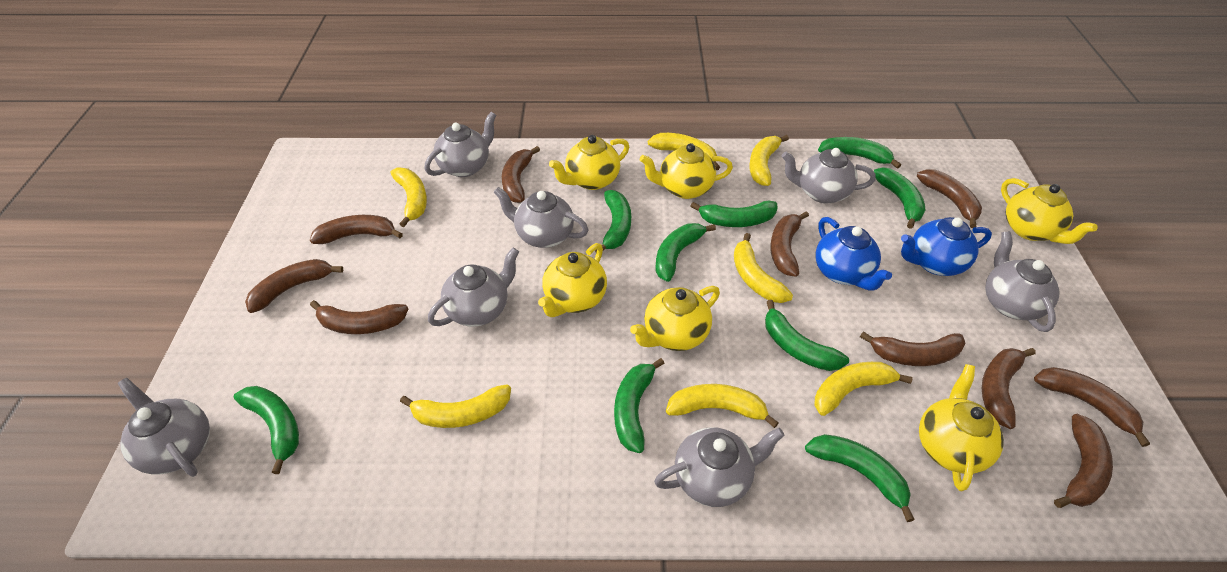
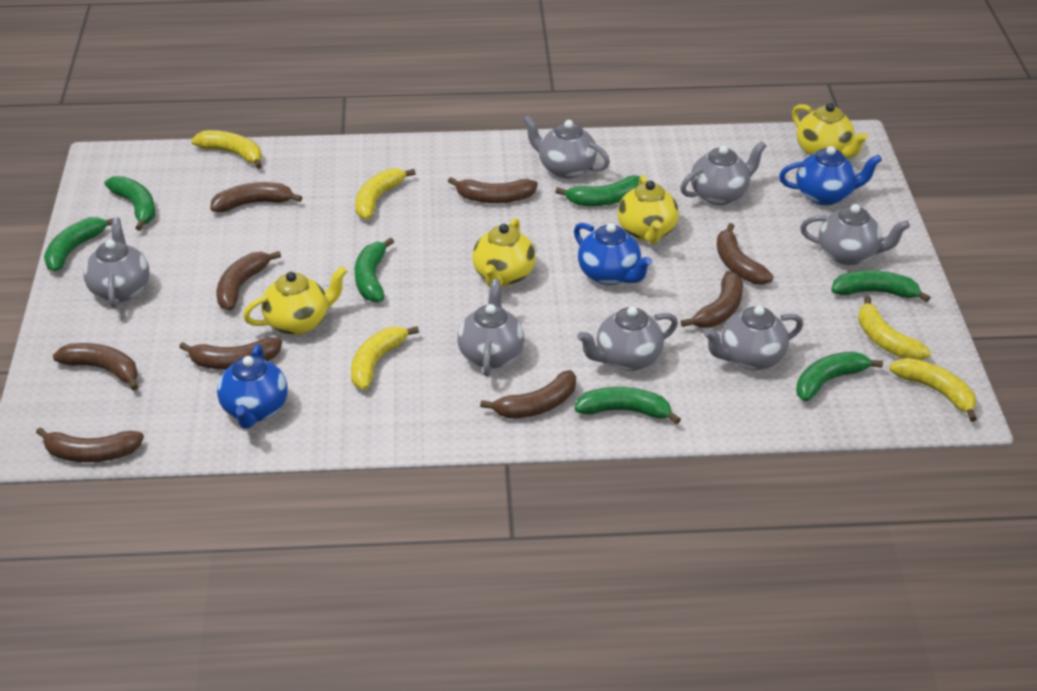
blue teapot: [815,217,892,291] [901,217,992,276] = 2 -> [217,344,288,429] [574,223,652,285] [779,146,882,206] = 3
brown banana: [245,259,343,313] [310,215,403,244] [310,300,408,334] [502,146,540,203] [770,211,809,277] [860,331,966,366] [917,169,982,228] [982,348,1036,429] [1034,367,1150,447] [1054,414,1113,508] = 10 -> [36,428,144,463] [53,343,138,391] [179,337,282,370] [210,182,302,212] [217,251,281,310] [448,177,538,203] [480,370,576,419] [681,271,743,328] [717,223,774,285] = 9
green banana: [233,386,299,474] [595,190,631,253] [614,358,665,453] [656,223,716,282] [690,200,778,227] [765,300,849,371] [805,434,915,522] [818,137,901,169] [874,167,925,229] = 9 -> [44,217,112,272] [105,176,155,231] [355,237,394,302] [555,175,640,206] [575,387,681,424] [796,351,883,401] [831,270,930,302] = 7
yellow banana: [390,167,427,227] [400,385,511,428] [648,133,720,170] [666,384,779,428] [734,233,793,303] [749,135,789,186] [814,362,912,416] = 7 -> [191,130,262,169] [351,326,419,390] [355,168,416,219] [858,296,931,360] [889,358,977,422] = 5
yellow teapot: [538,243,607,317] [549,135,629,190] [630,286,720,351] [640,143,733,199] [919,364,1004,491] [1001,178,1098,244] = 6 -> [243,266,347,335] [472,218,536,287] [618,175,679,244] [792,103,869,158] = 4

